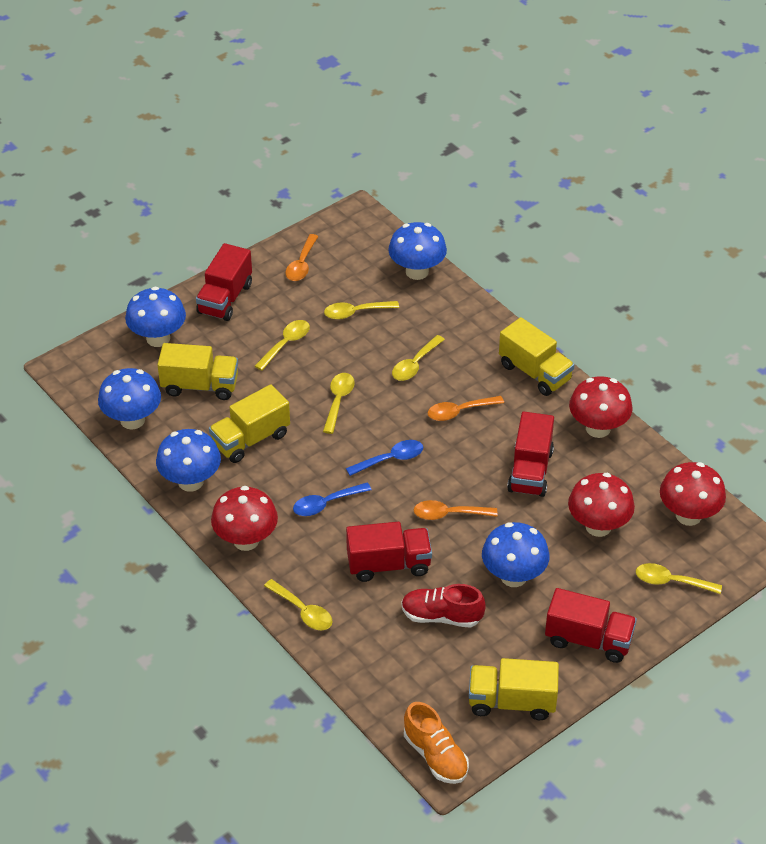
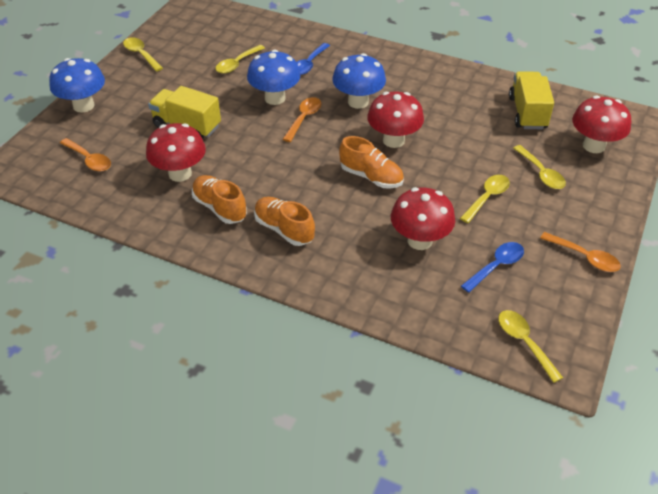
blue mushroom: [98,368,161,430] [125,287,186,347] [156,429,221,492] [388,222,447,280] [482,522,549,587] = 5 -> [49,58,105,113] [247,50,300,105] [332,53,386,109] = 3
orange shoe: [404,702,469,784] = 1 -> [192,175,247,224] [254,197,315,246] [339,136,404,189] = 3
red shoe: [401,584,486,628] = 1 -> none = 0
red truck: [196,243,252,321] [346,522,432,582] [507,412,554,497] [545,588,637,663] = 4 -> none = 0
yellow spoon: [255,320,310,371] [264,579,333,630] [323,373,355,434] [324,301,399,320] [392,335,445,381] [636,563,722,594] = 6 -> [123,38,163,72] [215,45,265,74] [460,175,510,223] [498,310,563,383] [513,145,566,189] = 5
yellow truck: [157,343,238,400] [209,384,290,463] [469,658,559,720] [499,317,575,396] = 4 -> [148,86,221,139] [509,71,554,129] = 2

